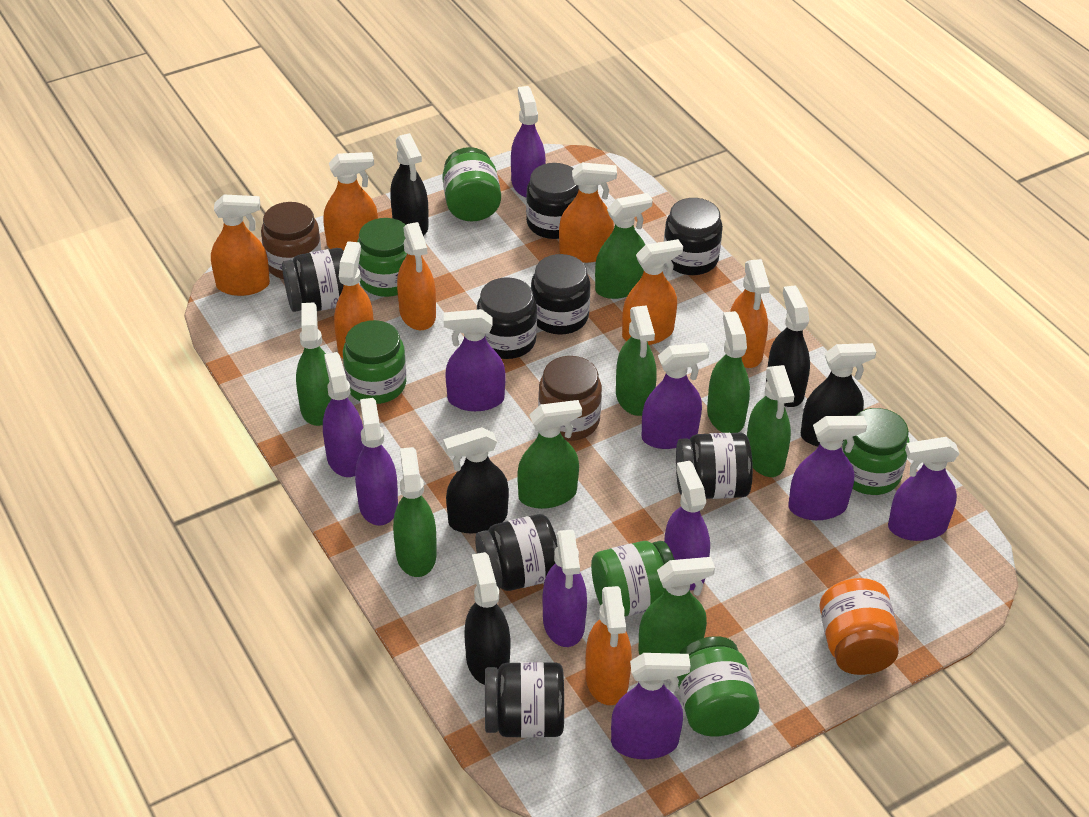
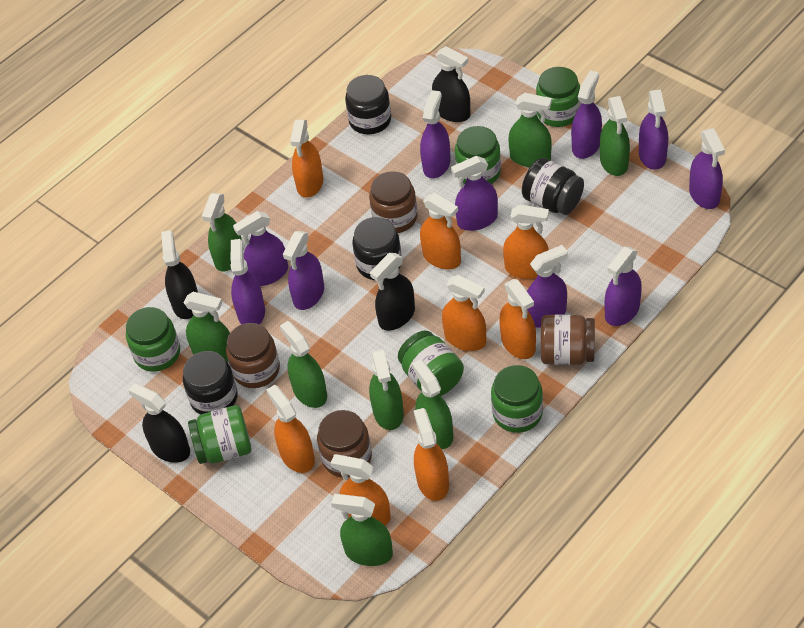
black jar: [282,248,344,312] [475,514,557,591] [477,277,537,359] [485,662,564,738] [526,163,579,239] [531,254,590,335] [664,198,723,275] [676,433,753,499] = 8 -> [183,351,238,415] [345,75,391,134] [352,217,402,280] [522,158,584,215] = 4
black spray bottle: [390,133,428,236] [443,427,509,533] [464,552,511,685] [766,286,810,407] [801,343,876,446] = 5 -> [128,383,190,463] [161,230,198,319] [370,253,415,331] [432,46,470,122] = 4
brown jar: [261,202,321,279] [538,356,602,441] = 2 -> [226,323,280,388] [317,410,372,478] [369,171,417,233] [541,315,595,365] = 4
orange jar: [819,578,899,675] = 1 -> none = 0

